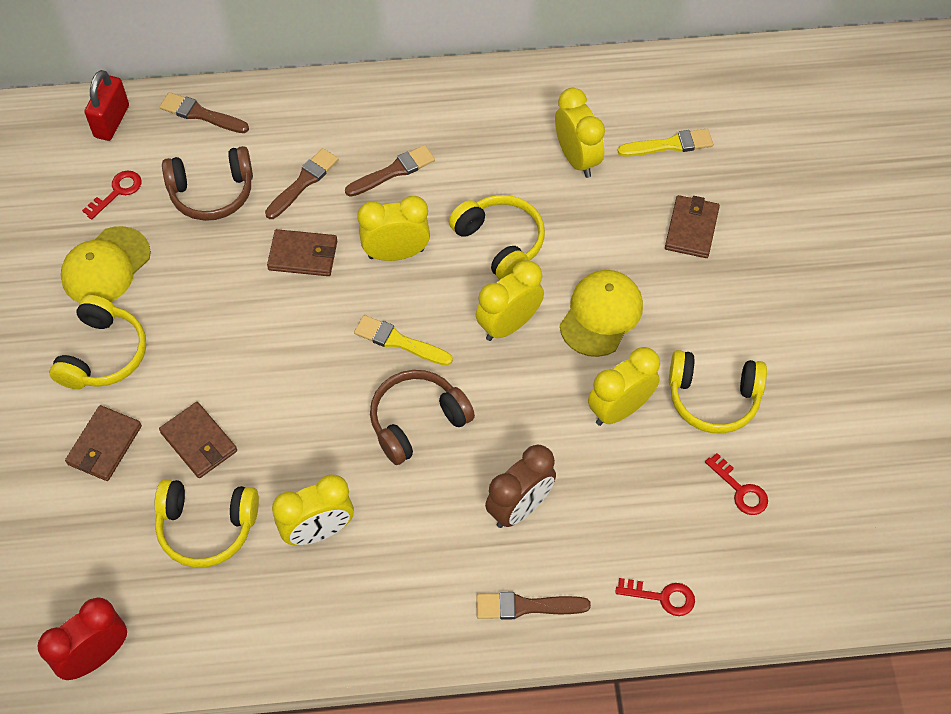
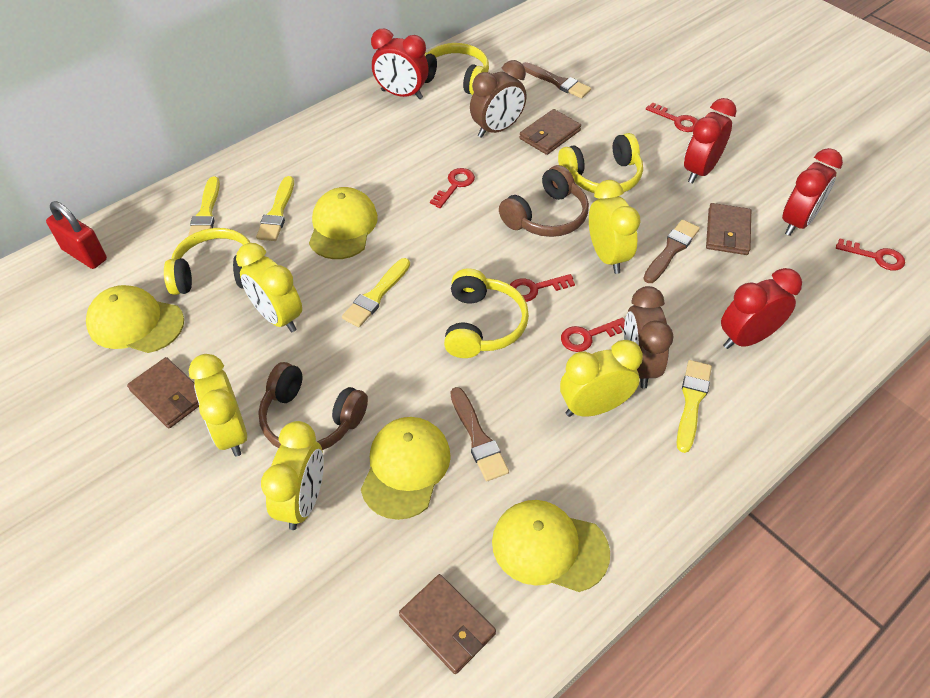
brown brush: [160,92,249,133] [265,148,338,219] [345,145,435,197] [476,592,591,620] = 4 -> [450,387,509,481] [522,62,591,98] [643,220,700,283] = 3
brown clock: [485,444,556,528] = 1 -> [470,60,527,138] [624,286,673,389] = 2
red clock: [37,598,127,680] = 1 -> [371,29,429,99] [684,98,737,184] [721,268,802,349] [782,148,843,236] = 4
red key: [82,170,142,220] [615,578,695,616] [705,453,768,515] = 3 -> [430,168,475,208] [510,274,575,302] [561,318,625,352] [646,102,698,132] [836,238,905,271] = 5
yellow brush: [354,315,453,366] [618,129,713,157] = 2 -> [188,177,220,241] [256,176,294,241] [342,258,410,327] [677,360,712,453] = 4
yellow cap: [61,226,151,303] [560,270,643,357] = 2 -> [86,285,184,353] [309,187,378,259] [361,417,451,520] [492,500,610,592] = 4

